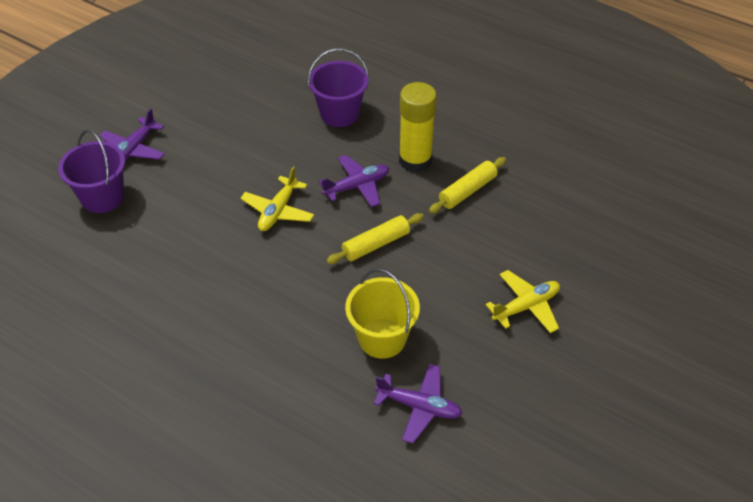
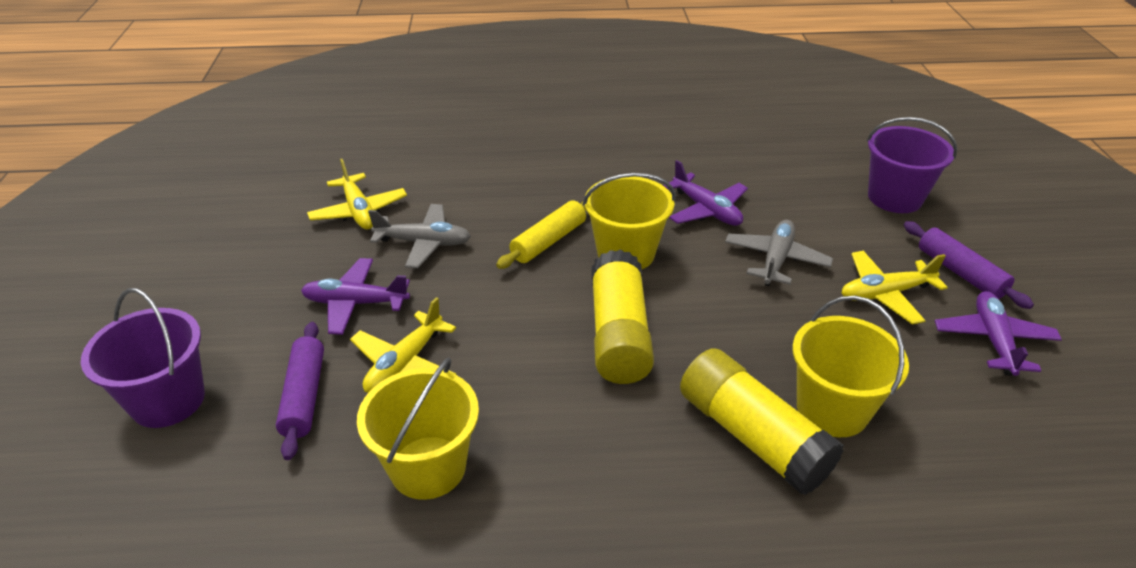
grey plane: none = 0 -> [368,204,471,268] [725,220,833,286] = 2
purple rolling pin: none = 0 -> [276,322,324,460] [904,221,1034,309] = 2
yellow bucket: [345,269,420,359] = 1 -> [357,357,479,500] [583,173,676,269] [792,296,909,437] = 3
yellow glue stick: [399,82,437,172] = 1 -> [591,249,654,384] [680,348,844,495] = 2
yellow plane: [240,166,314,231] [486,270,560,333] = 2 -> [307,159,407,229] [350,297,456,393] [842,251,948,325] = 3
yellow rolling pin: [326,213,424,264] [429,157,506,213] = 2 -> [496,200,586,269] = 1

